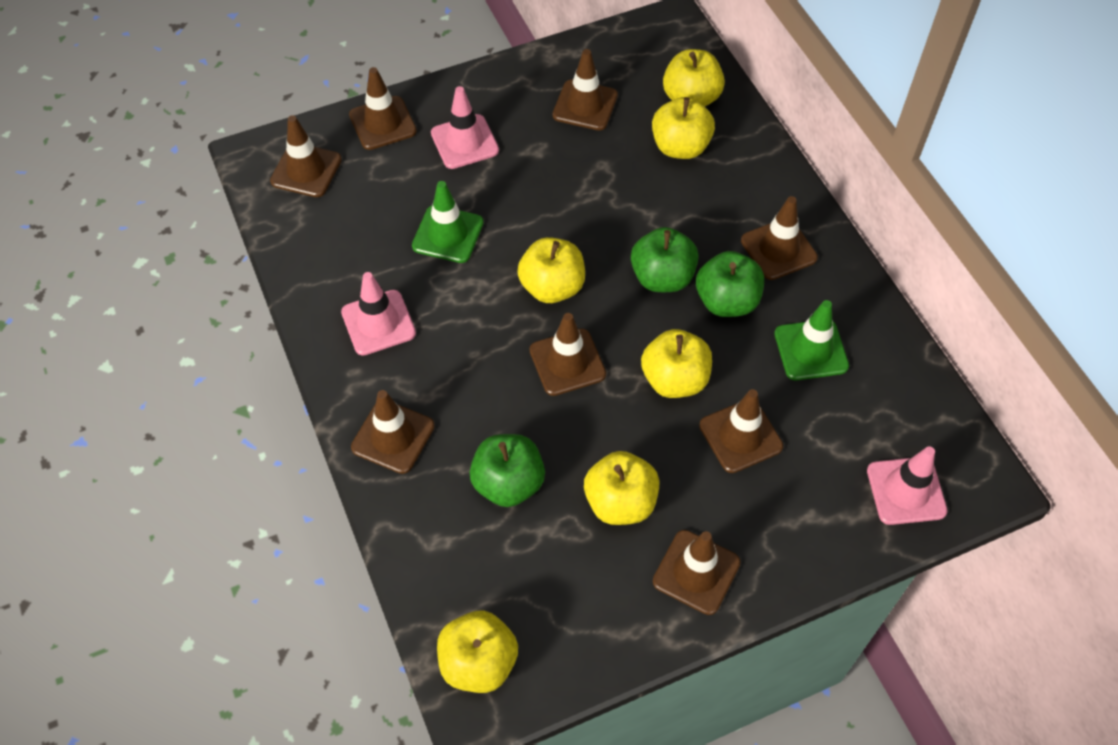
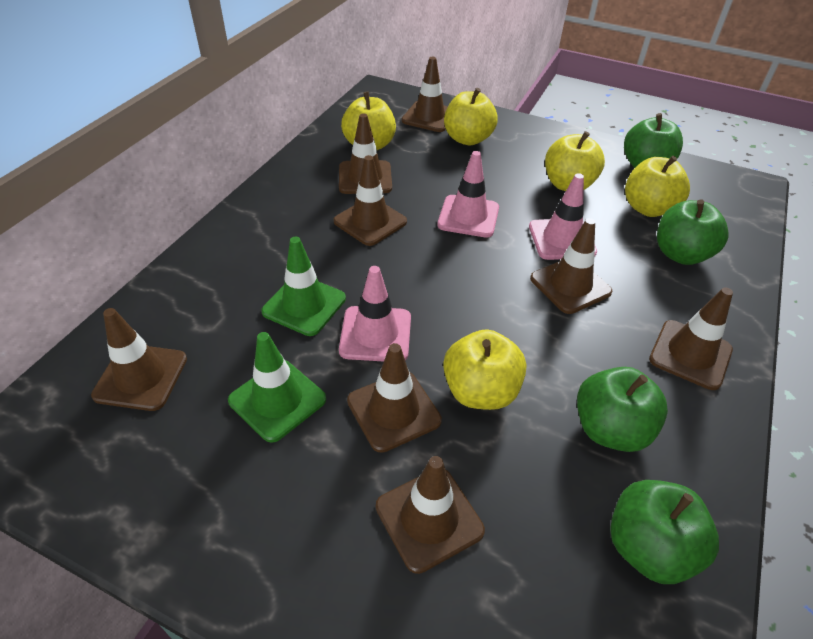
green apple: [470,434,545,507] [631,227,699,292] [696,251,764,317] = 3 -> [577,367,668,452] [610,480,719,584] [624,113,683,168] [657,200,729,265] = 4
yellow apple: [437,611,518,693] [517,237,585,303] [584,451,659,525] [641,329,712,398] [652,97,715,159] [663,49,725,107] = 6 -> [341,92,396,150] [443,329,526,410] [444,88,498,145] [545,131,605,191] [625,156,690,217] = 5

